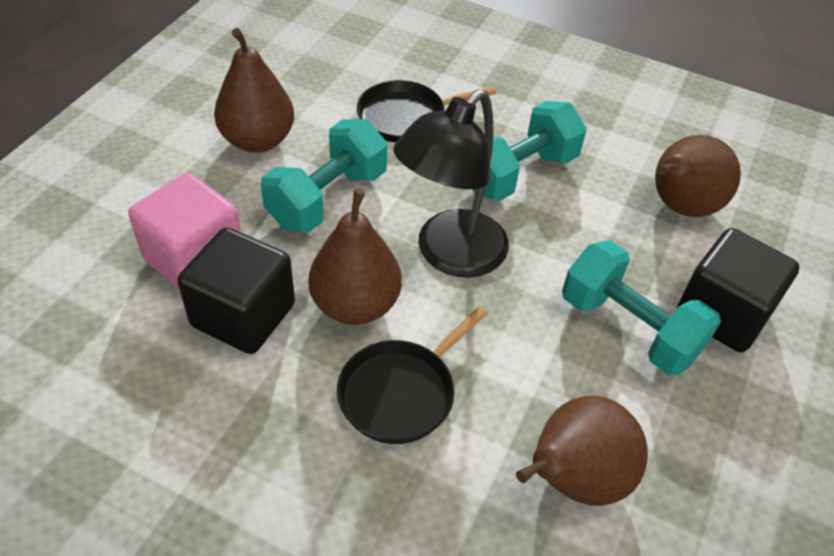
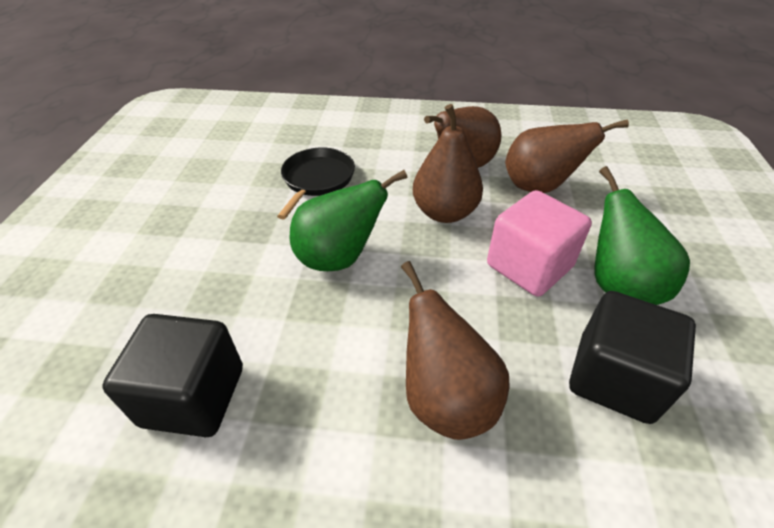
black lamp: [393,89,509,278] = 1 -> none = 0
black pan: [337,306,488,444] [357,80,497,142] = 2 -> [277,148,355,220] = 1
green pear: none = 0 -> [289,170,408,271] [594,166,690,305] = 2
turquoise dumbbell: [261,119,387,232] [472,101,587,201] [562,240,721,375] = 3 -> none = 0

